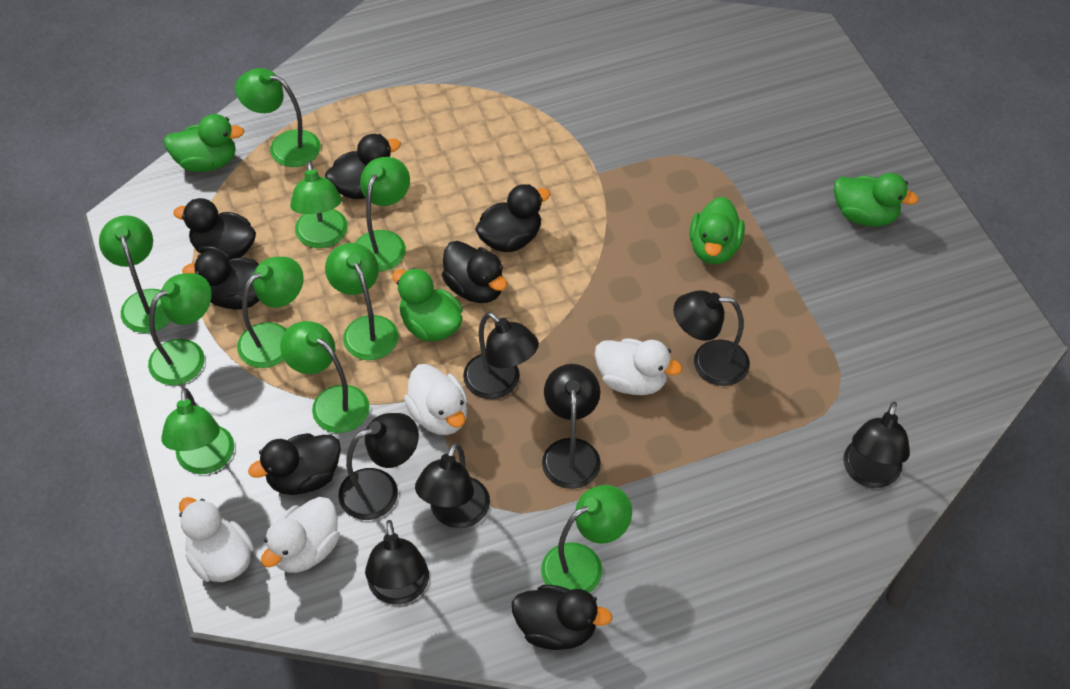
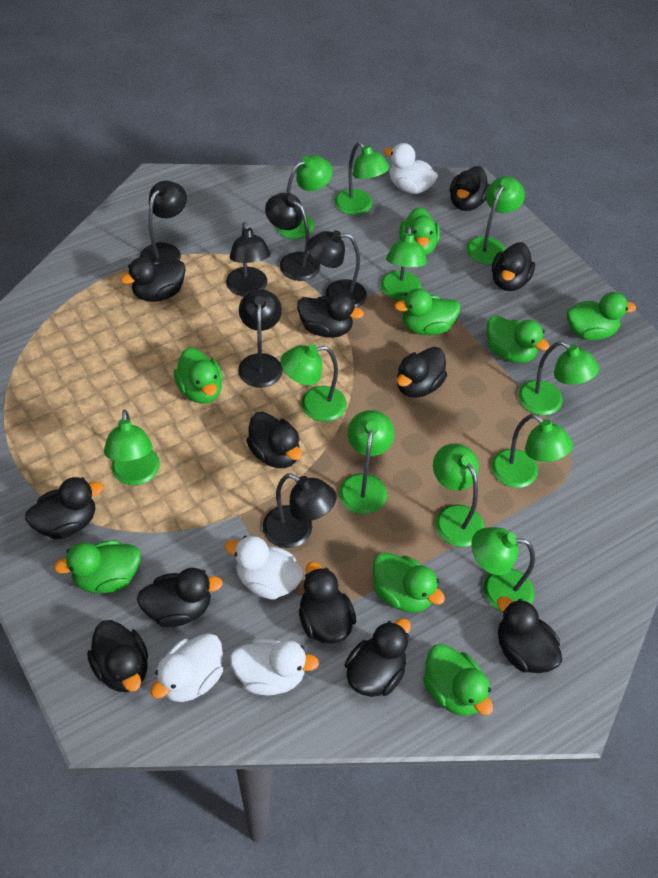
black duck: [173,198,256,260] [182,250,260,310] [248,433,341,495] [325,134,401,199] [442,241,507,303] [475,184,550,252] [512,585,612,650] = 7 -> [25,477,103,539] [87,620,148,692] [120,257,186,302] [137,568,223,627] [246,412,302,468] [297,292,364,338] [299,562,356,644] [345,618,411,697] [397,347,447,398] [450,166,490,211] [492,242,535,291] [497,596,562,673] = 12
black lamp: [338,413,419,520] [365,520,429,605] [415,443,490,528] [463,312,539,399] [542,364,601,489] [674,290,750,386] [843,402,910,488] = 7 -> [140,181,187,263] [226,222,271,296] [238,289,283,388] [263,473,336,548] [265,193,320,281] [307,230,367,307] = 6
green duck: [164,114,244,172] [392,268,463,341] [689,197,745,264] [834,173,919,227] = 4 -> [54,540,141,593] [174,347,223,404] [373,552,445,613] [394,288,460,335] [399,207,440,256] [423,644,493,716] [487,315,550,363] [567,292,636,340] = 8
green lamp: [99,215,171,333] [148,273,212,385] [161,388,234,474] [235,68,321,167] [237,257,304,368] [280,321,370,433] [290,160,348,248] [325,243,398,360] [355,157,410,272] [541,485,632,593] = 10 -> [104,409,160,485] [275,155,333,239] [280,344,347,422] [334,142,390,215] [339,410,394,514] [381,226,427,301] [433,444,484,547] [466,176,525,265] [471,527,535,612] [491,414,573,488] [518,341,599,415] = 11

